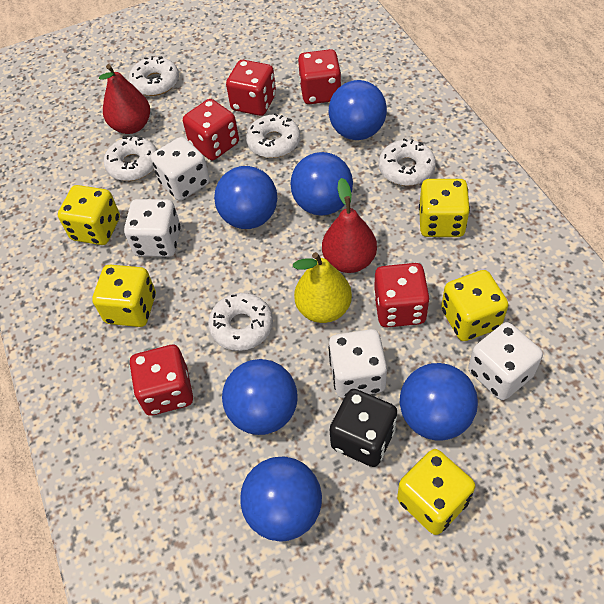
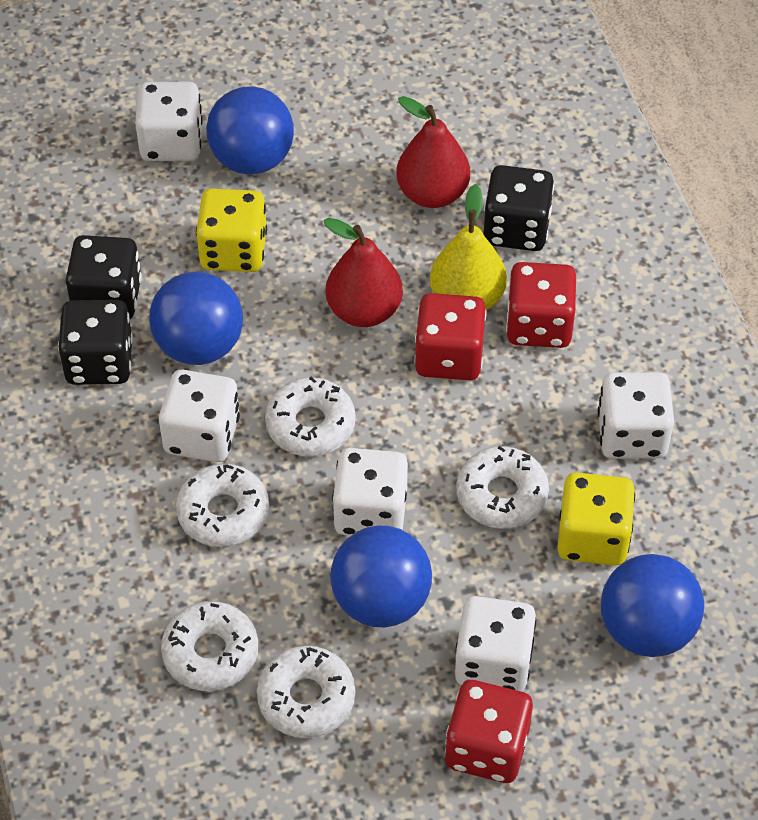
black dice: [330,389,397,467] = 1 -> [58,300,133,385] [66,235,142,320] [483,165,554,251] = 3
blue ball: [214,166,277,229] [222,359,297,435] [240,457,322,541] [291,152,353,216] [329,80,387,140] [400,363,478,441] = 6 -> [149,272,243,365] [206,86,294,174] [331,526,432,627] [601,554,704,657] = 4
red dice: [130,345,193,416] [183,99,239,161] [226,60,276,116] [298,49,341,104] [374,263,430,327] = 5 -> [414,293,486,380] [445,680,533,783] [506,262,576,348] = 3
white dice: [124,199,181,257] [151,137,210,201] [329,329,387,398] [468,322,543,400] = 4 -> [135,82,203,161] [159,370,240,462] [332,448,408,536] [455,596,536,692] [598,372,674,459] = 5
yellow dice: [58,185,120,245] [92,265,156,327] [397,449,475,535] [419,179,470,237] [441,270,508,341] = 5 -> [196,188,267,272] [557,472,635,565] = 2

